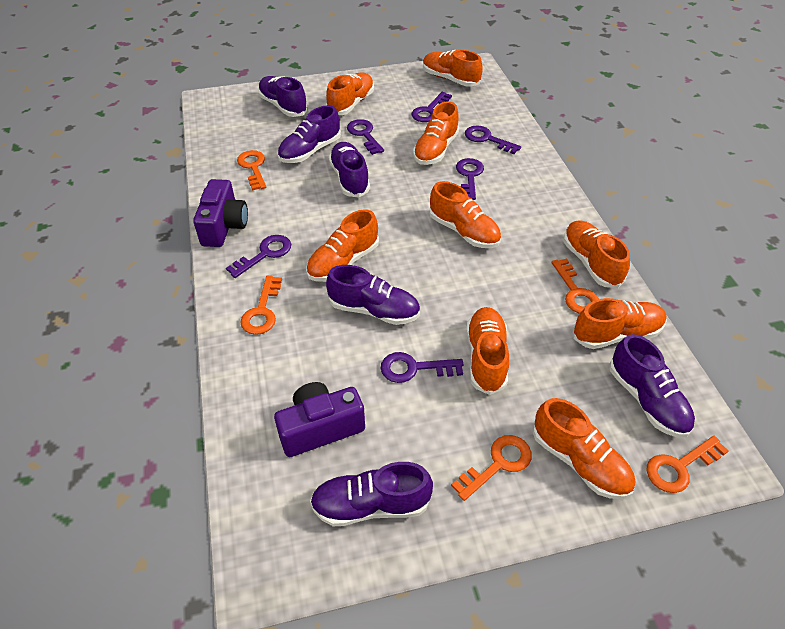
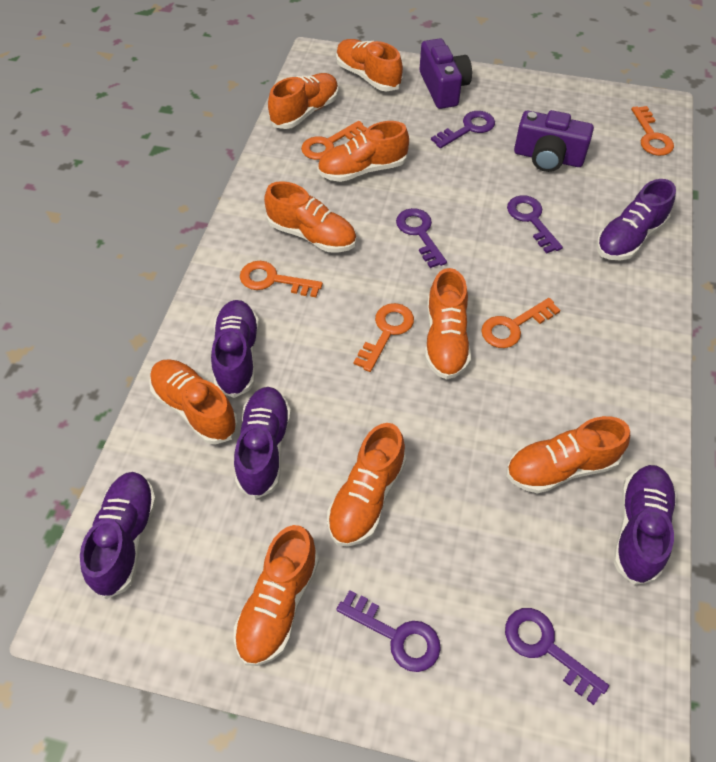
purple key: [226,235,291,278] [347,119,384,155] [381,352,464,383] [411,92,452,122] [456,158,484,200] [465,125,521,154] = 6 -> [336,590,441,672] [396,208,447,268] [431,111,495,148] [505,608,609,705] [507,195,563,254] = 5
purple shoe: [258,76,308,117] [277,105,341,163] [310,462,433,526] [326,265,420,325] [329,142,370,198] [609,334,695,437] = 6 -> [80,472,156,599] [211,300,259,398] [234,387,291,499] [596,179,676,261] [613,465,677,585] = 5

